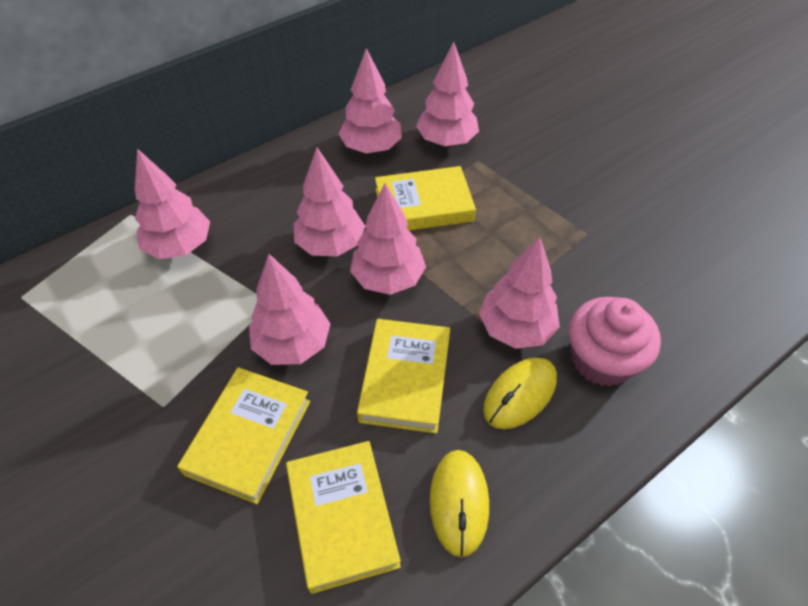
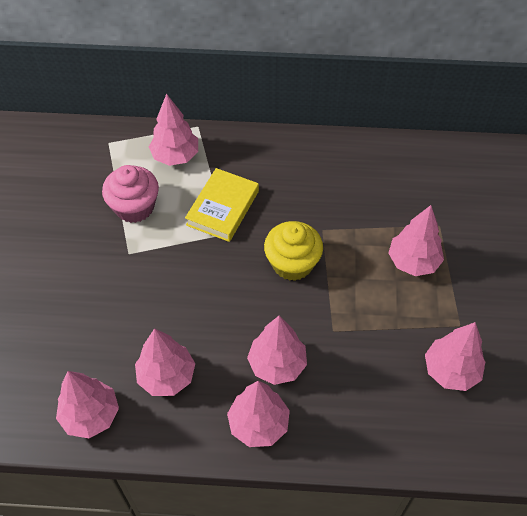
yellow book: [177,367,310,504] [286,441,401,594] [357,319,450,434] [375,166,476,231] = 4 -> [185,168,259,242] = 1
yellow cupcake: none = 0 -> [264,221,323,281] = 1
yellow mouse: [430,450,489,557] [483,357,557,429] = 2 -> none = 0

